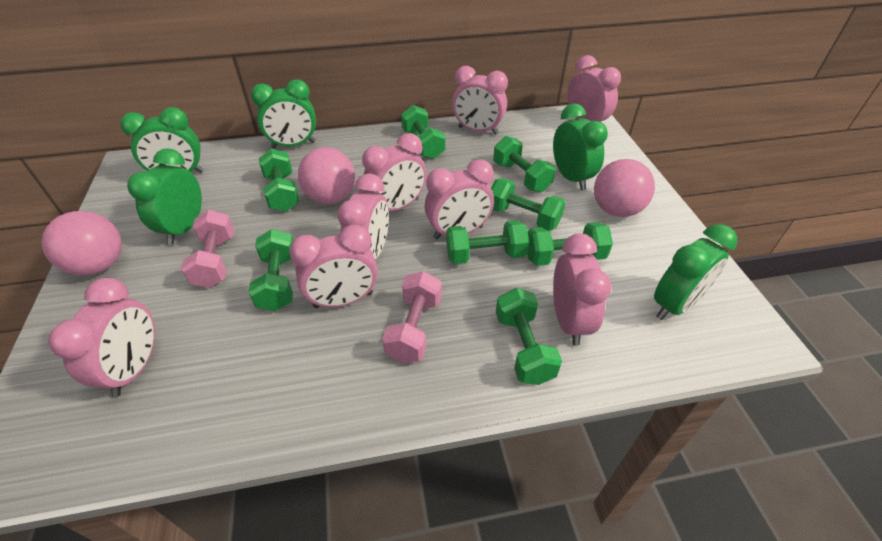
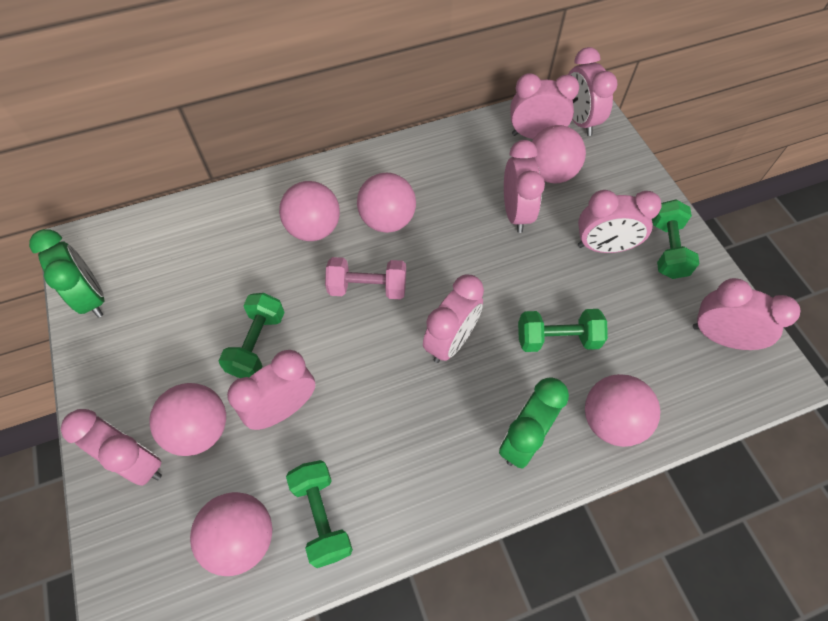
green clock: [120,107,204,173] [127,148,202,244] [251,79,316,149] [553,104,608,190] [654,224,737,320] = 5 -> [29,229,104,318] [499,377,569,469] = 2
green dumbbell: [249,229,293,311] [259,149,299,211] [401,105,446,159] [446,220,529,264] [491,178,566,231] [493,136,556,192] [496,288,562,385] [527,222,613,266] = 8 -> [218,293,285,378] [286,460,353,568] [518,309,608,352] [652,199,700,279] = 4
pink ball: [42,211,122,276] [298,147,355,204] [594,159,655,217] = 3 -> [149,383,226,456] [190,492,272,576] [279,181,340,241] [357,173,416,233] [532,125,586,183] [585,374,660,447] = 6
pink dumbbell: [181,210,234,288] [382,271,442,363] = 2 -> [325,257,406,299] = 1

